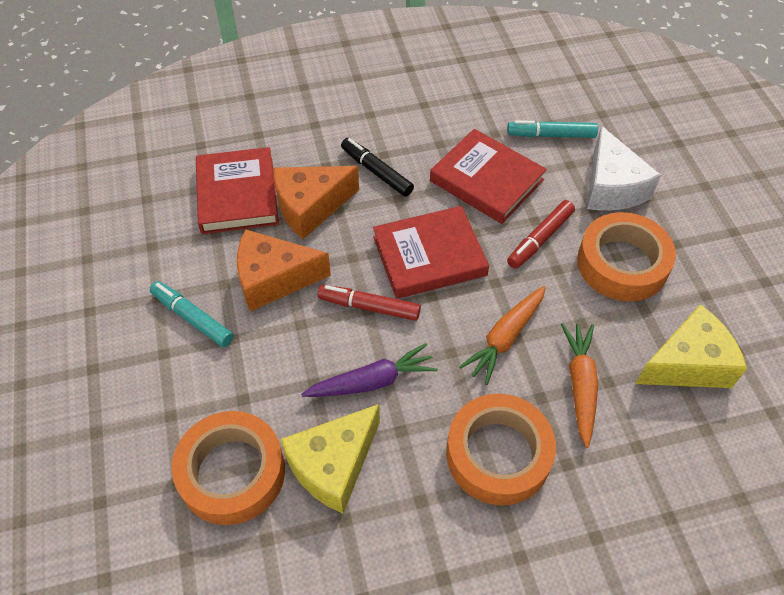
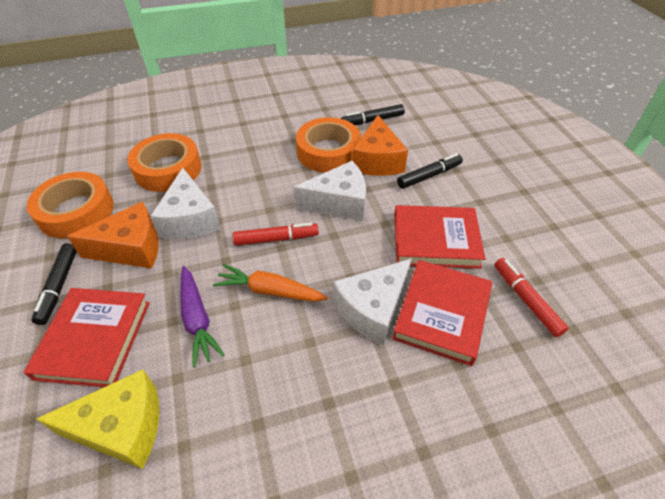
black marker: [341,138,414,197] = 1 -> [31,243,77,325] [341,104,405,125] [397,153,463,189] = 3
orange carrot: [459,286,546,385] [561,323,598,448] = 2 -> [213,264,328,302] = 1
turquoise marker: [150,281,234,347] [507,120,598,138] = 2 -> none = 0
white cheese: [587,126,661,211] = 1 -> [150,168,221,239] [293,161,366,221] [333,258,412,345] = 3
yellow cheese: [280,404,380,513] [635,304,747,388] = 2 -> [36,369,159,469] = 1

